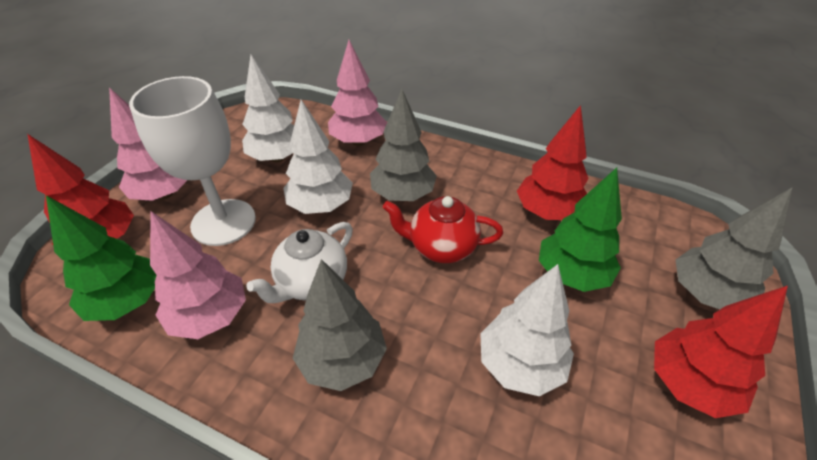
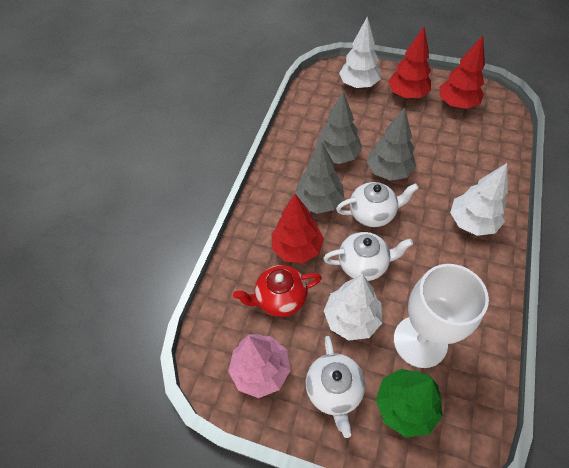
green tree: [46,195,157,321] [539,167,622,292] = 2 -> [376,369,443,437] = 1
pink tree: [109,88,187,201] [150,211,246,339] [328,40,387,146] = 3 -> [229,334,290,398] = 1
white teapot: [246,222,353,303] = 1 -> [306,336,365,438] [323,232,413,281] [336,182,419,227] = 3

